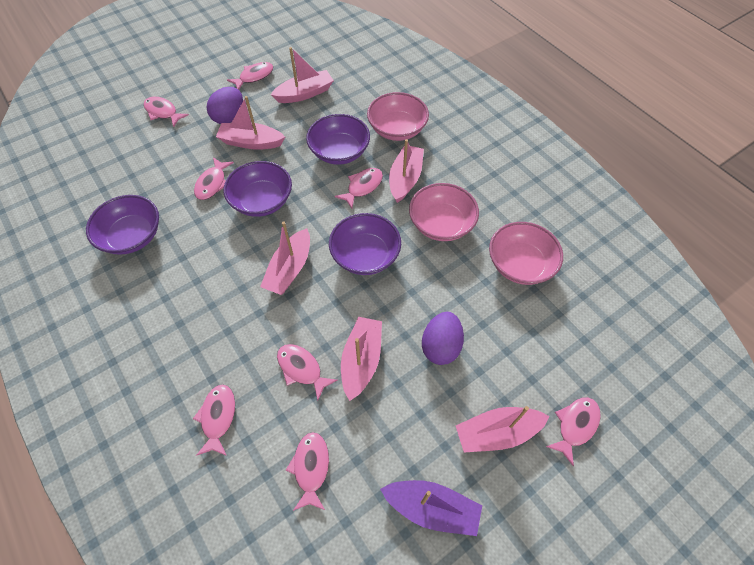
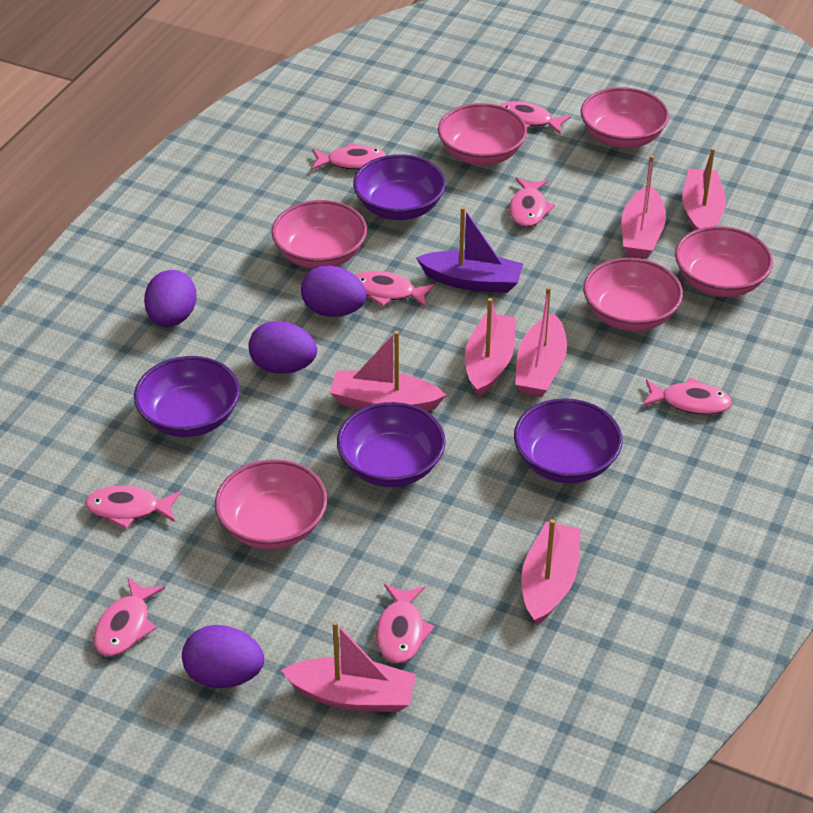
pink boat: [216,96,285,150] [260,221,310,295] [271,47,334,103] [341,317,382,401] [389,139,424,203] [456,406,550,453] = 6 -> [280,621,416,712] [330,331,446,412] [465,298,516,397] [515,287,567,397] [521,519,581,625] [622,155,666,259] [682,148,726,230] = 7
pink bowl: [367,92,429,141] [409,183,479,241] [489,222,563,285] = 3 -> [215,459,327,549] [271,200,367,269] [438,103,527,165] [581,87,669,148] [583,258,683,331] [675,226,773,297] = 6
purple egg: [206,87,243,124] [422,312,464,365] = 2 -> [144,270,197,327] [182,625,264,688] [248,321,317,374] [301,265,367,317] = 4

